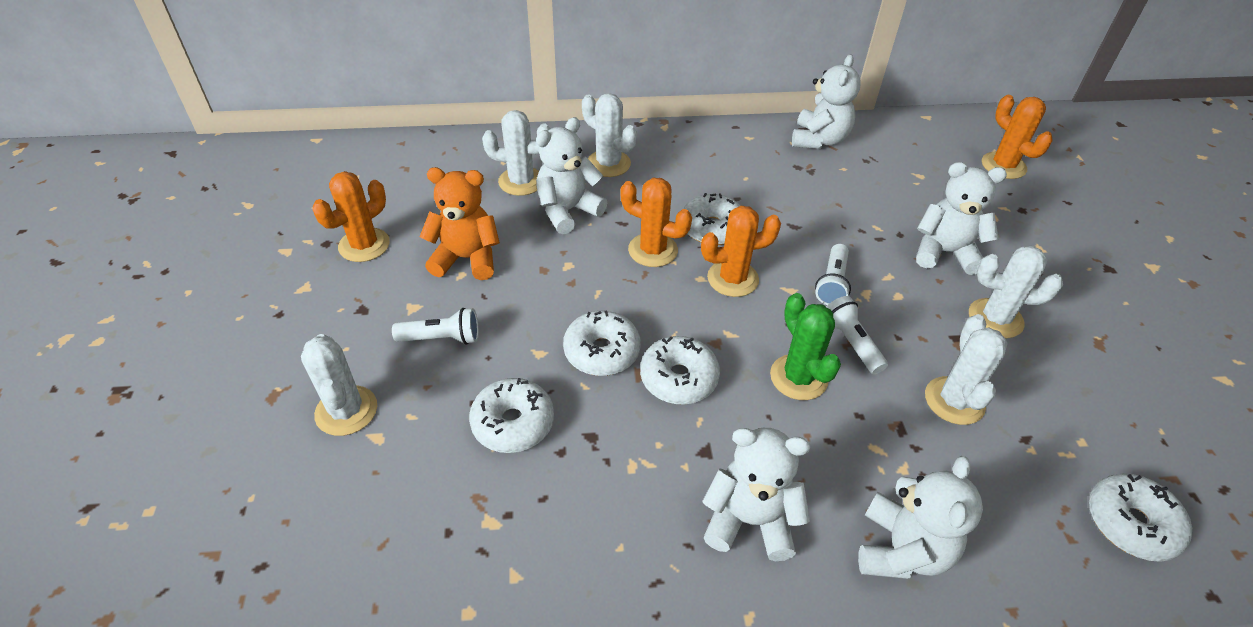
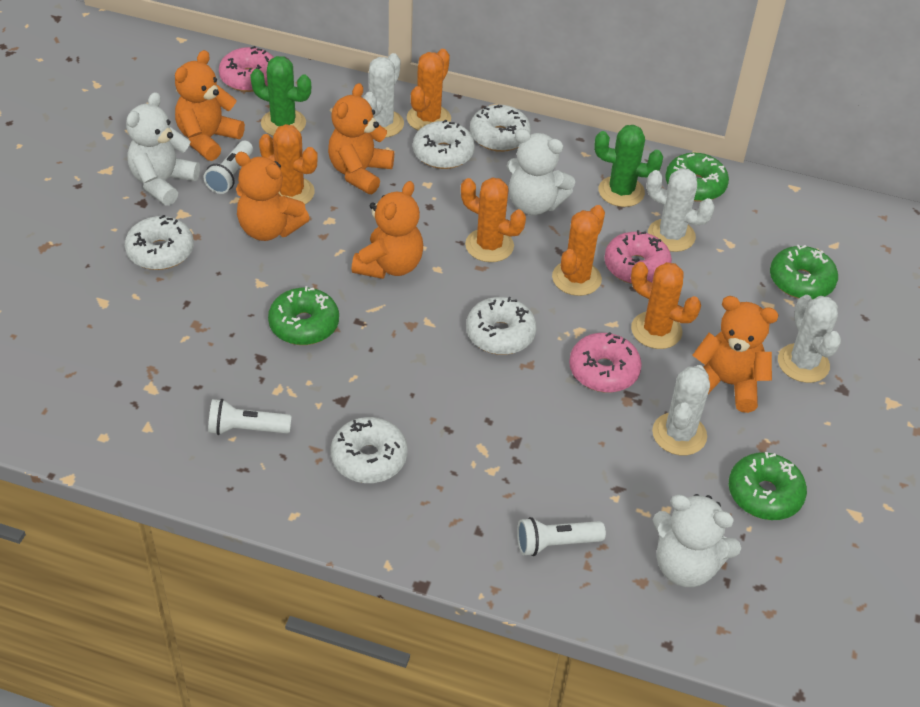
green cactus: [770,293,841,400] = 1 -> [250,56,311,136] [594,125,663,207] = 2
green donut: none = 0 -> [268,286,339,345] [665,153,729,202] [729,452,807,520] [770,245,838,300] = 4
orange cactus: [313,171,390,262] [620,178,692,267] [701,206,781,297] [982,95,1052,179] = 4 -> [259,124,318,204] [407,49,451,131] [461,178,526,262] [552,205,605,296] [631,262,701,349] = 5
orange teddy bear: [420,167,500,280] = 1 -> [175,50,245,161] [235,152,310,241] [328,83,394,194] [351,181,423,279] [692,296,779,413] = 5
pink donut: none = 0 -> [219,46,274,92] [569,332,642,393] [604,230,672,284] = 3
white cactus: [301,334,377,436] [482,110,550,196] [582,93,637,177] [925,314,1008,425] [969,246,1063,338] = 5 -> [363,53,404,138] [646,168,715,252] [652,365,710,455] [778,295,841,383] = 4
white teddy bear: [536,117,607,234] [703,428,810,561] [792,54,861,149] [858,456,983,579] [916,162,1007,275] = 5 -> [126,92,200,206] [507,129,575,215] [653,494,741,587] = 3

